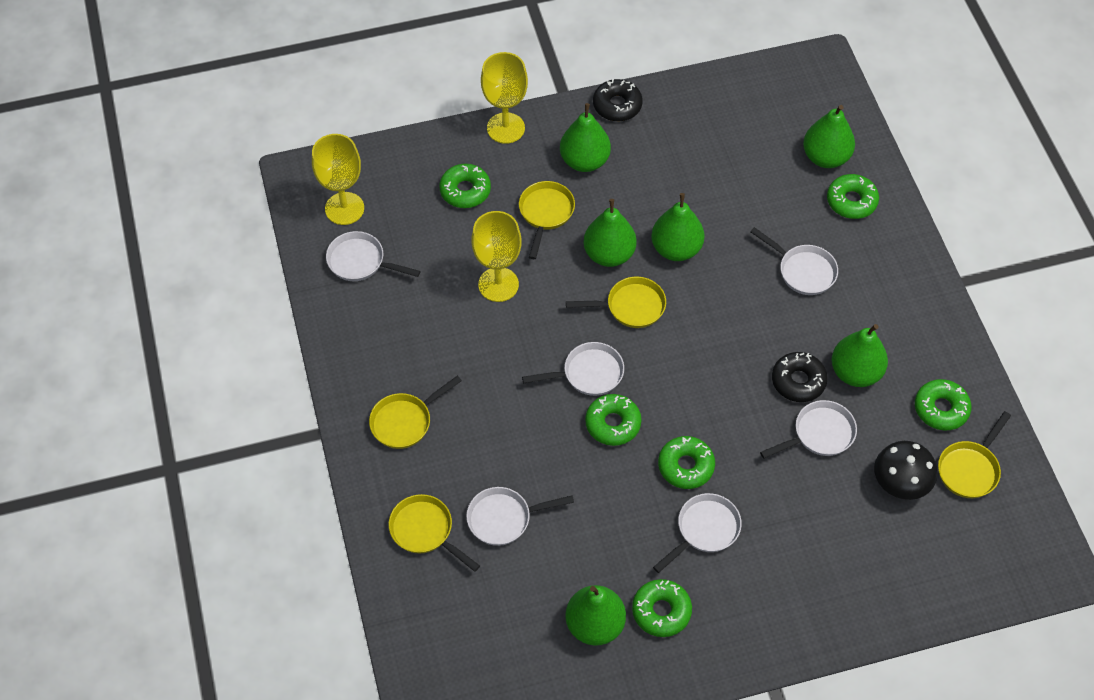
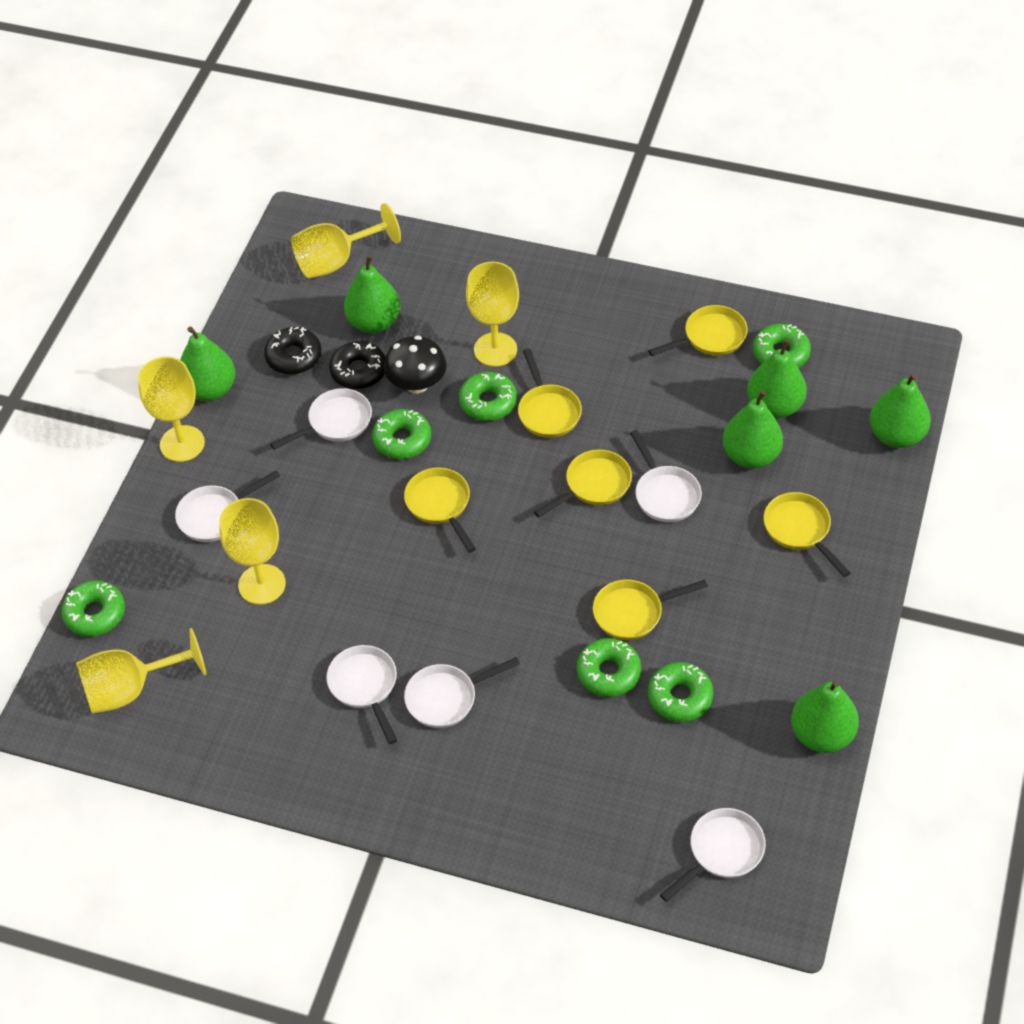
yellow goblet: [312,134,364,225] [472,211,522,302] [481,52,528,144] = 3 -> [76,628,207,714] [138,357,205,462] [219,498,286,605] [291,203,401,279] [466,262,519,367] = 5
yellow pan: [369,375,462,449] [389,494,480,572] [519,181,575,259] [566,277,666,328] [938,412,1011,498] = 5 -> [404,467,476,553] [518,348,582,438] [534,449,632,518] [593,579,708,640] [648,305,748,356] [764,492,850,577] = 6

